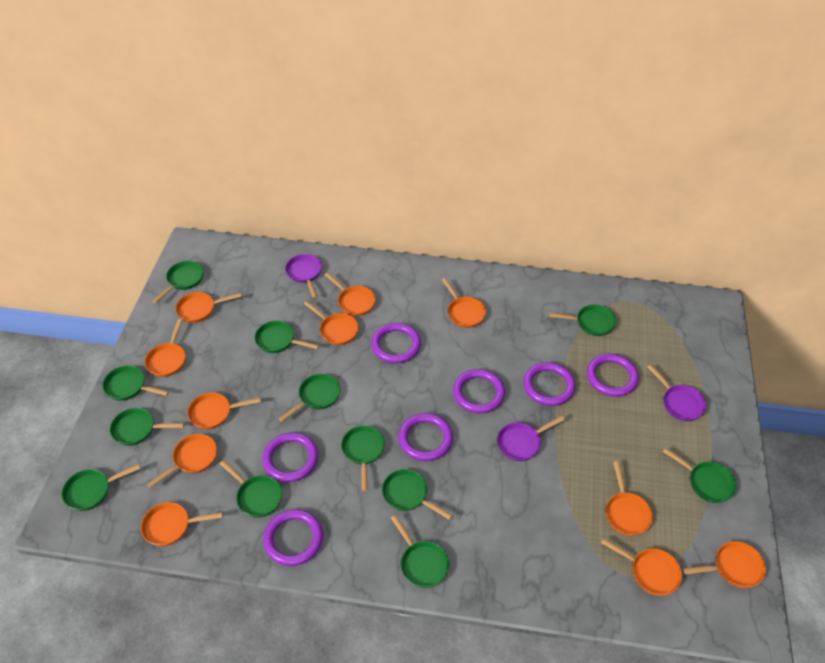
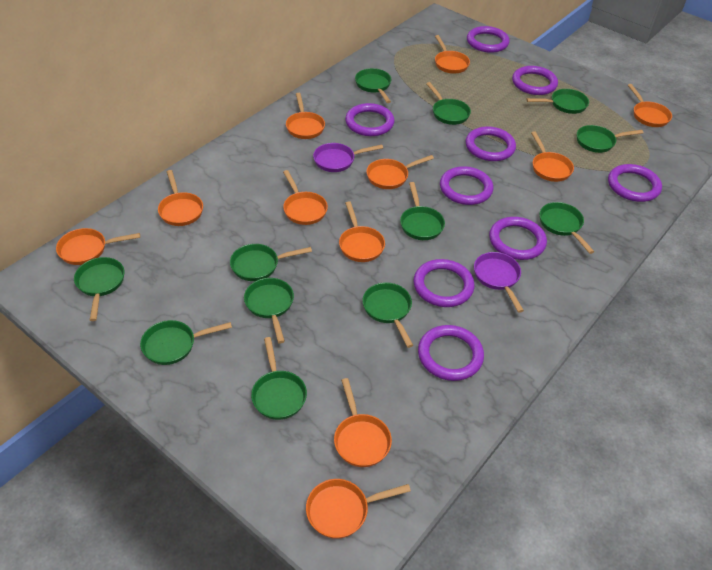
purple pan: [285,254,322,298] [497,416,565,461] [647,365,707,421] = 3 -> [313,143,383,172] [474,252,524,313] = 2
purple ring: [262,432,318,482] [263,509,323,566] [371,323,421,363] [398,413,453,461] [453,369,505,413] [523,362,576,406] [587,354,639,397] = 7 -> [345,103,395,136] [413,259,474,307] [418,325,484,381] [440,166,493,205] [465,126,516,161] [467,26,510,53] [489,217,547,260] [512,66,558,95] [608,164,662,202] = 9

